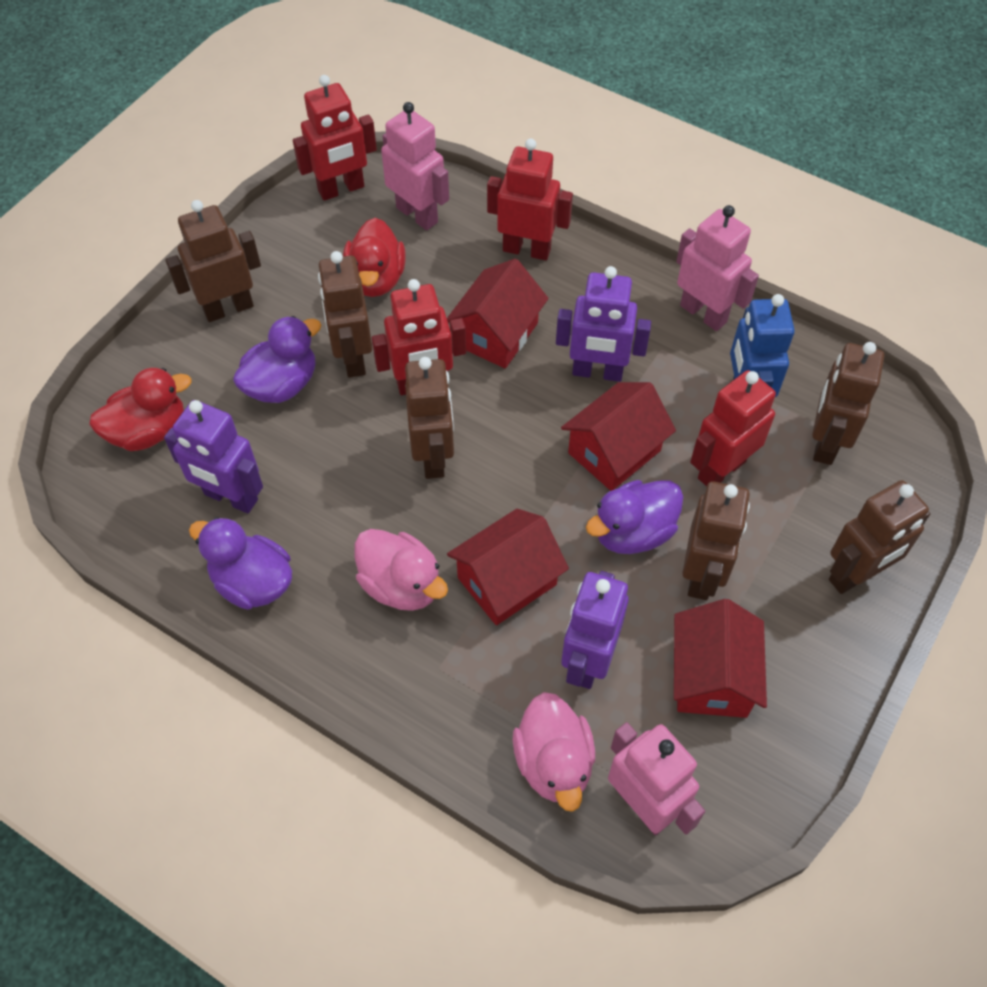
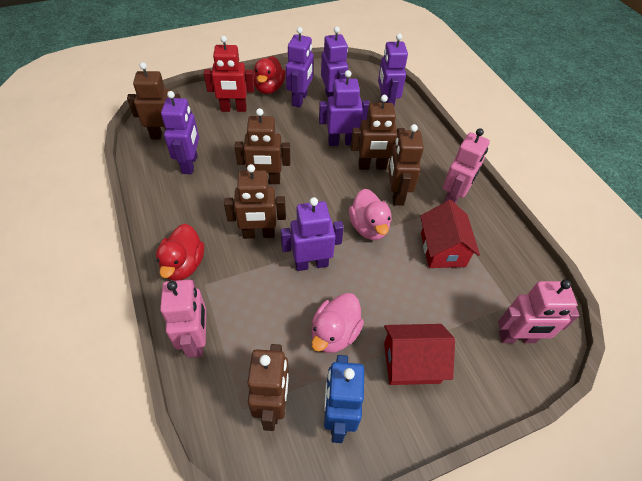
purple duck: [189,517,292,610] [233,316,321,403] [586,480,683,554] = 3 -> none = 0
purple robot: [164,400,263,513] [556,266,651,382] [561,571,629,689] = 3 -> [161,91,199,174] [281,197,344,271] [286,27,314,108] [319,70,370,146] [321,27,348,97] [378,33,408,106] = 6
red house: [447,259,549,368] [447,509,569,625] [561,382,676,491] [674,599,767,718] = 4 -> [384,324,455,385] [420,200,480,268] = 2
red robot: [293,75,377,201] [372,279,466,395] [487,138,573,260] [690,370,776,486] = 4 -> [204,36,254,112] = 1

